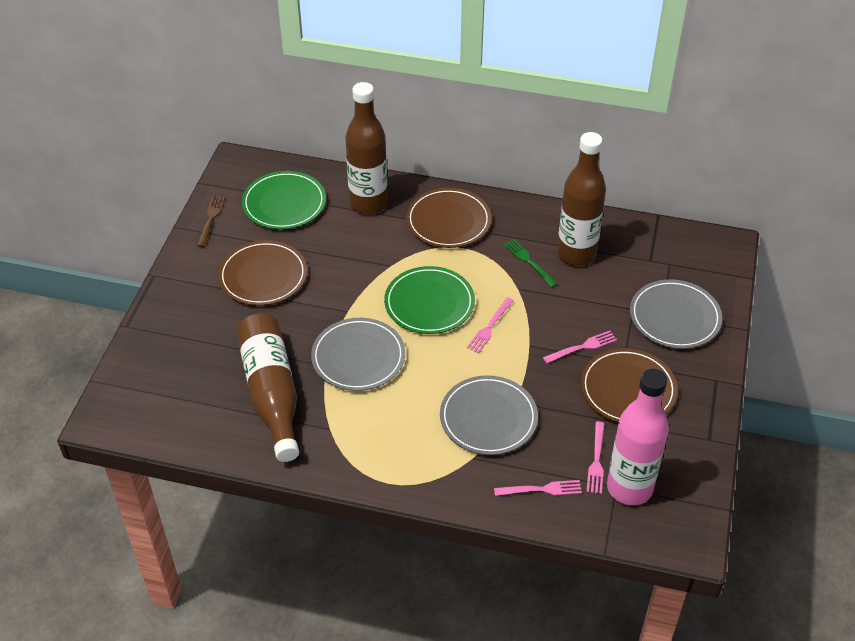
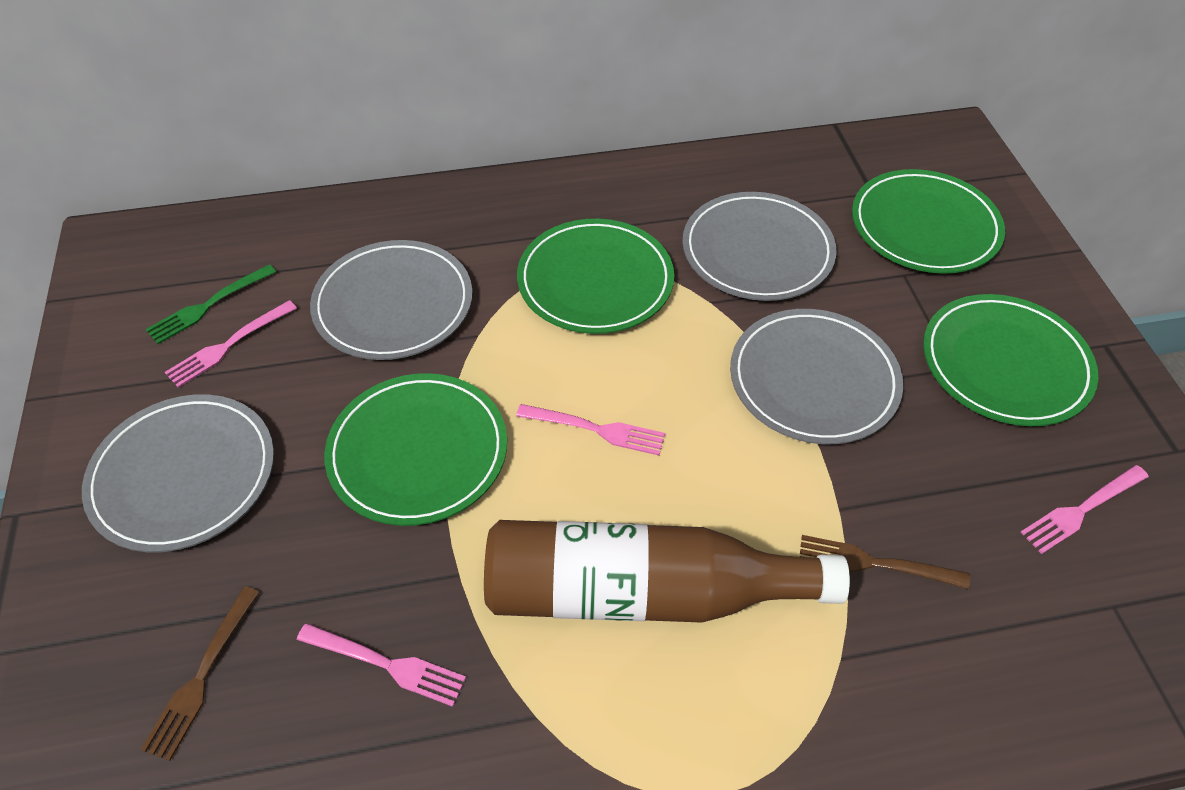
brown bottle: [236,314,299,462] [345,82,388,214] [557,132,606,266] = 3 -> [484,520,850,623] = 1
brown fork: [197,196,225,247] = 1 -> [140,586,260,761] [800,535,970,589] = 2
brown plate: [218,240,307,306] [406,188,491,248] [581,348,678,423] = 3 -> none = 0
green plate: [242,171,326,229] [384,266,475,334] = 2 -> [324,373,507,526] [517,219,674,334] [852,169,1005,274] [923,294,1098,426] = 4
grey plate: [311,318,405,391] [440,375,538,455] [630,279,722,349] = 3 -> [82,395,274,552] [310,240,473,360] [682,192,837,301] [730,309,903,444] = 4
pink bottle: [607,369,669,505] = 1 -> none = 0

